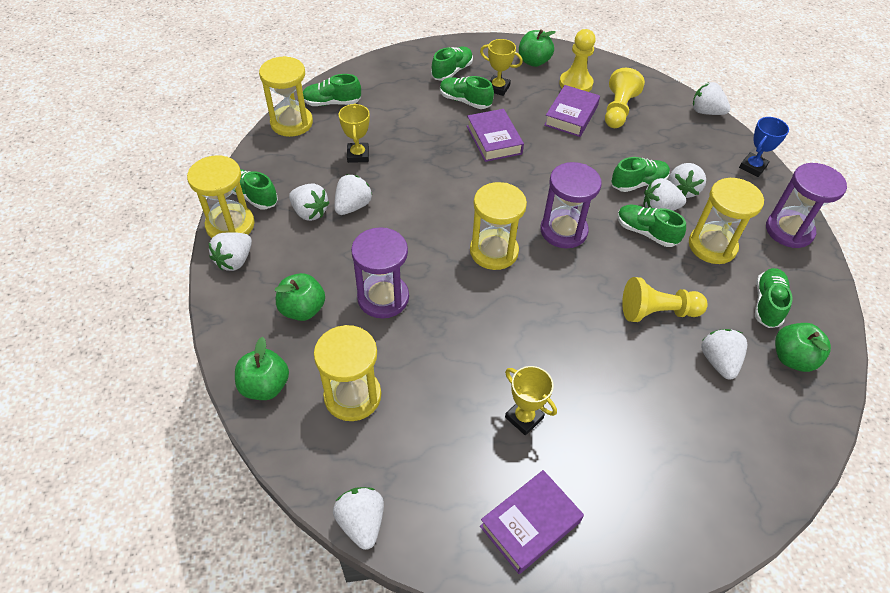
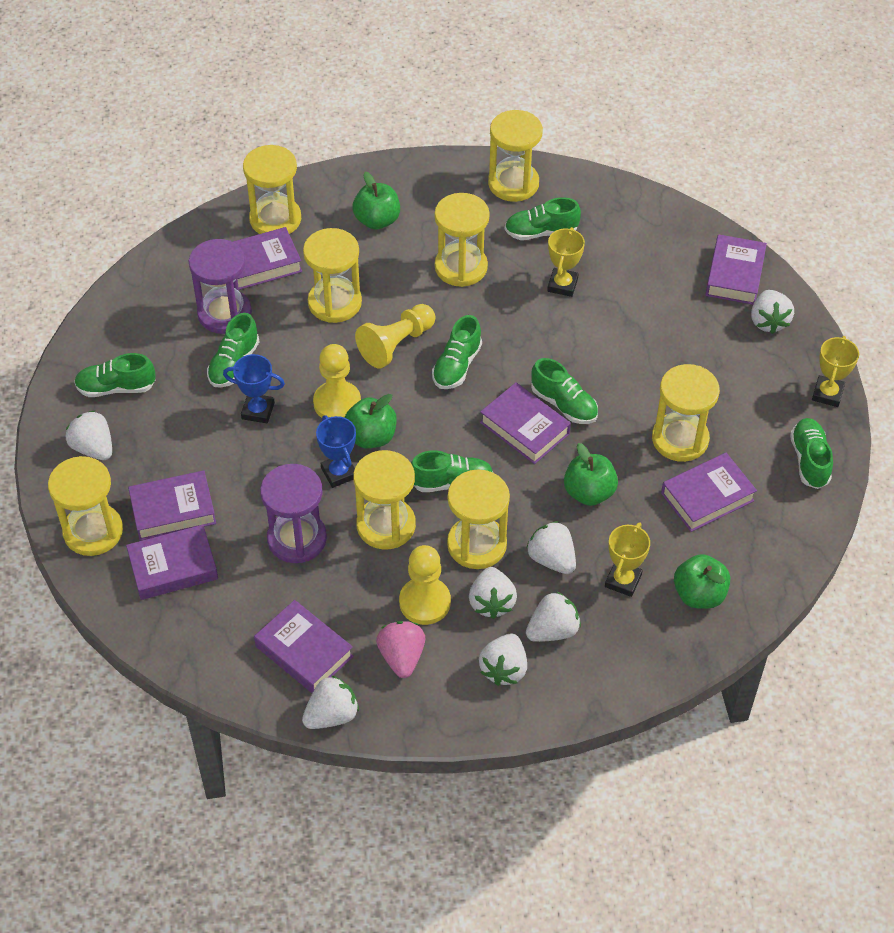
blue trophy: [739,117,789,177] = 1 -> [223,354,285,423] [316,415,356,488] = 2
pink strawberry: none = 0 -> [376,621,425,678] = 1
purple book: [467,109,524,162] [480,470,584,574] [544,85,600,137] = 3 -> [126,525,218,600] [128,471,216,541] [233,227,302,290] [254,600,353,693] [480,382,571,464] [661,453,757,532] [705,234,767,305] = 7
purple hourglass: [351,227,409,319] [540,162,602,248] [766,163,847,248] = 3 -> [189,239,252,334] [260,464,327,563] = 2
white strawberry: [208,232,252,271] [289,183,329,221] [333,487,384,550] [334,174,372,215] [644,178,686,211] [669,163,706,198] [693,82,730,115] [701,329,747,380] = 8 -> [66,411,112,460] [302,675,359,729] [469,567,517,619] [479,633,527,686] [526,591,581,642] [527,521,576,574] [751,290,794,334] = 7
yellow hourglass: [187,155,255,238] [259,56,313,137] [314,325,381,421] [470,182,527,270] [689,178,764,264] = 5 -> [48,456,123,556] [243,145,301,234] [303,228,362,323] [353,450,416,550] [435,193,490,287] [447,469,510,569] [488,110,543,202] [652,364,720,462] = 8

